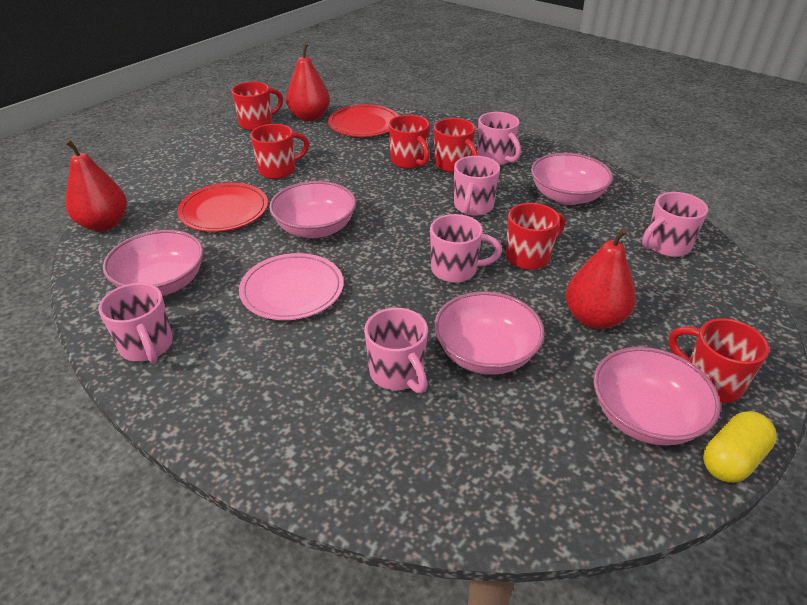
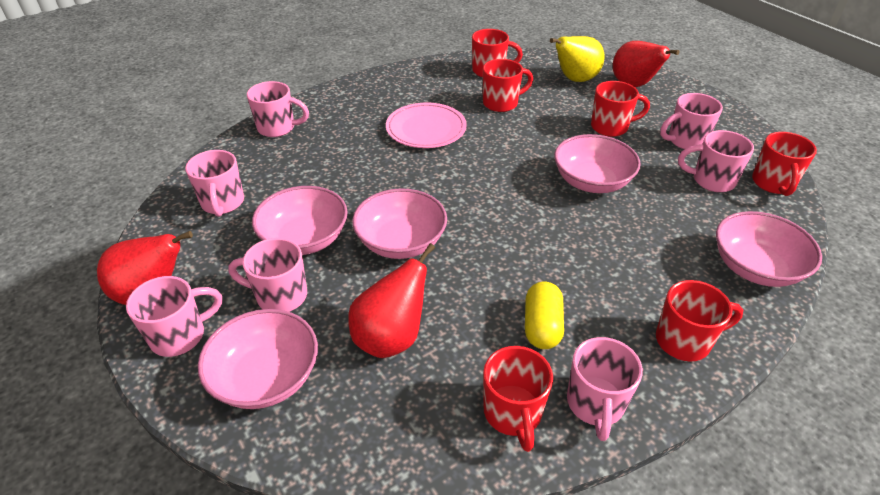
pink mug: [98,283,173,363] [364,307,428,393] [430,214,502,283] [454,156,500,216] [478,112,521,165] [642,192,708,257] = 6 -> [126,276,222,357] [185,150,244,217] [228,238,307,312] [247,81,309,137] [567,337,643,441] [660,93,723,149] [678,130,754,192] = 7
red plate: [177,183,268,232] [328,104,399,137] = 2 -> none = 0
yellow pear: none = 0 -> [550,36,605,82] = 1

